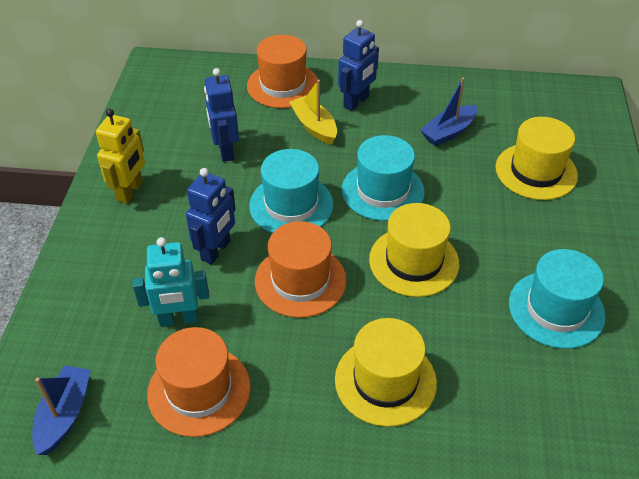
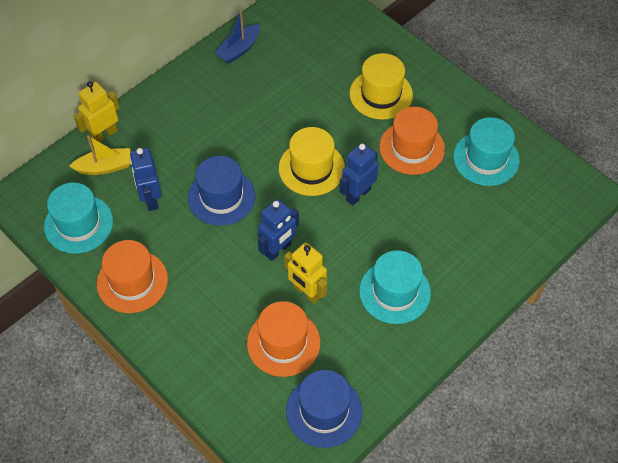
blue boat: [32,365,91,455] [420,77,478,146] = 2 -> [215,10,260,64] = 1
blue hat: none = 0 -> [188,156,256,226] [286,370,363,448] = 2
turquoise robot: [133,237,209,326] = 1 -> none = 0
yellow hat: [335,318,437,427] [369,203,459,297] [496,117,578,200] = 3 -> [279,127,345,196] [350,53,413,119] = 2
yellow robot: [96,108,145,204] = 1 -> [74,81,120,142] [284,242,327,304] = 2

